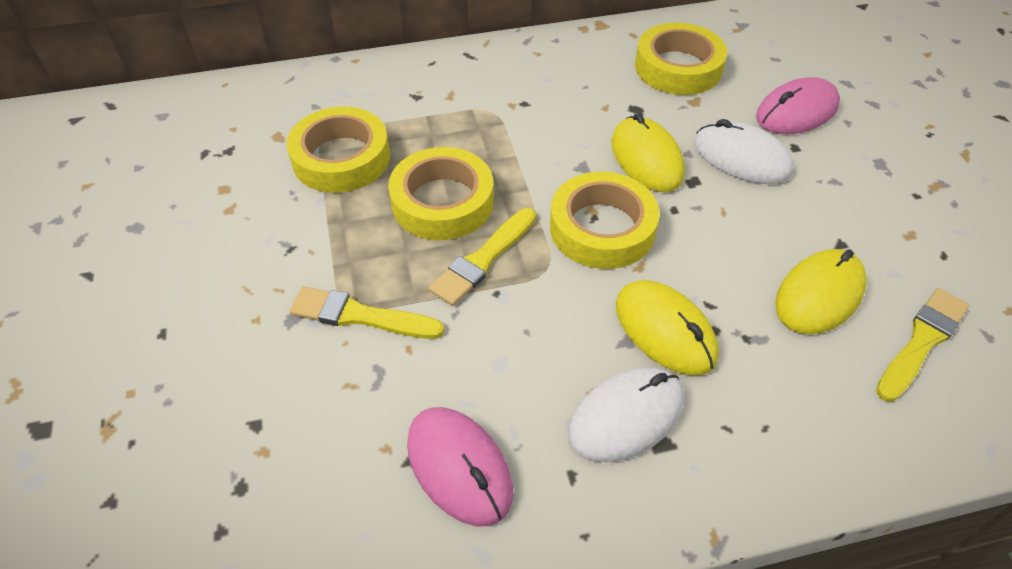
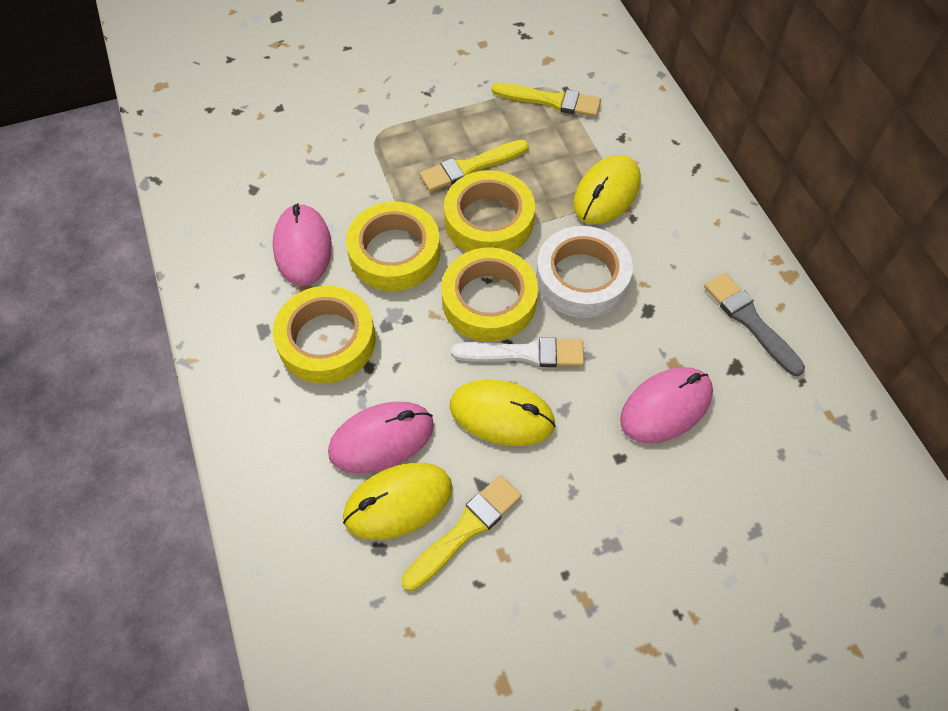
grey brush: none = 0 -> [704,273,805,376] = 1
pink mouse: [407,407,513,526] [756,77,840,134] = 2 -> [273,203,332,286] [328,402,434,473] [620,367,713,443] = 3
white brush: none = 0 -> [451,337,584,367] = 1
white mouse: [568,367,685,462] [694,119,794,184] = 2 -> none = 0
white tape: none = 0 -> [536,226,633,318] = 1

